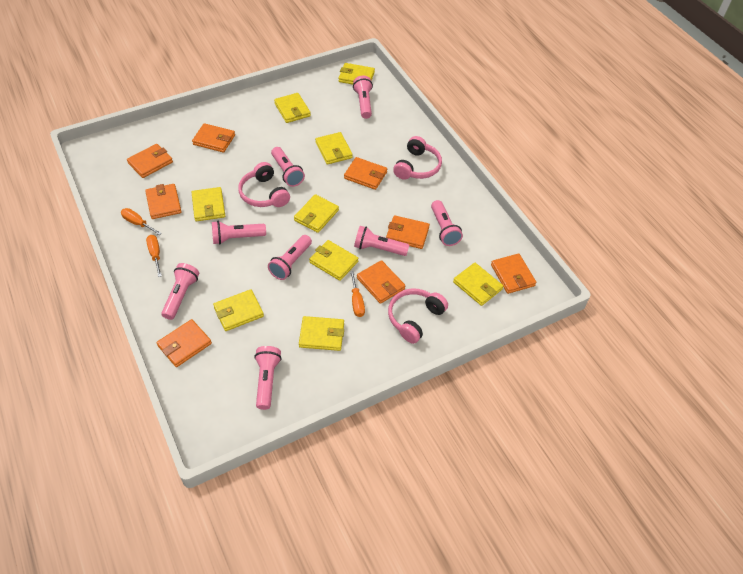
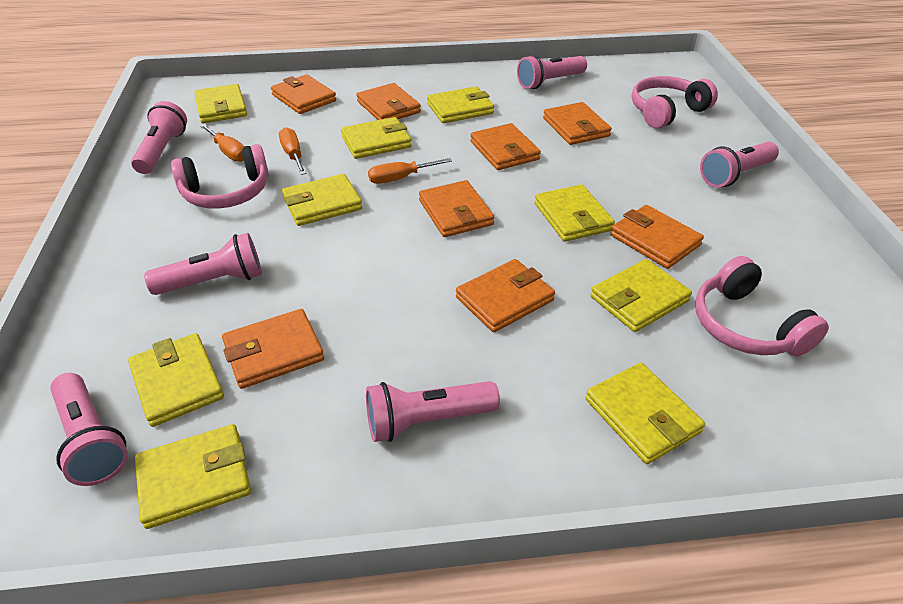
pink flashlight: [161,263,199,320] [212,221,266,245] [254,346,282,410] [268,235,312,280] [271,147,305,187] [353,76,373,119] [354,226,409,256] [431,200,463,246] = 8 -> [50,373,128,486] [131,101,187,174] [144,233,262,295] [366,381,500,442] [517,55,587,89] [700,142,779,188] = 6

